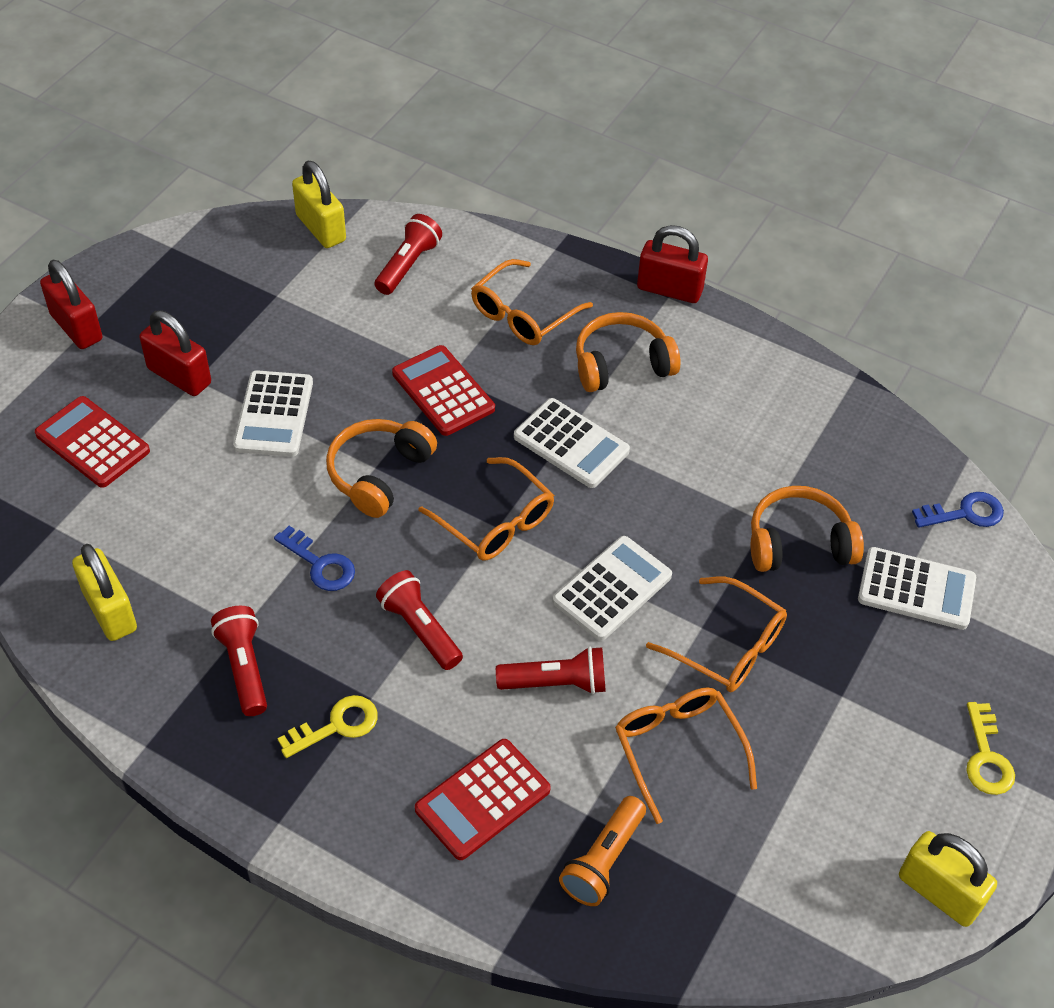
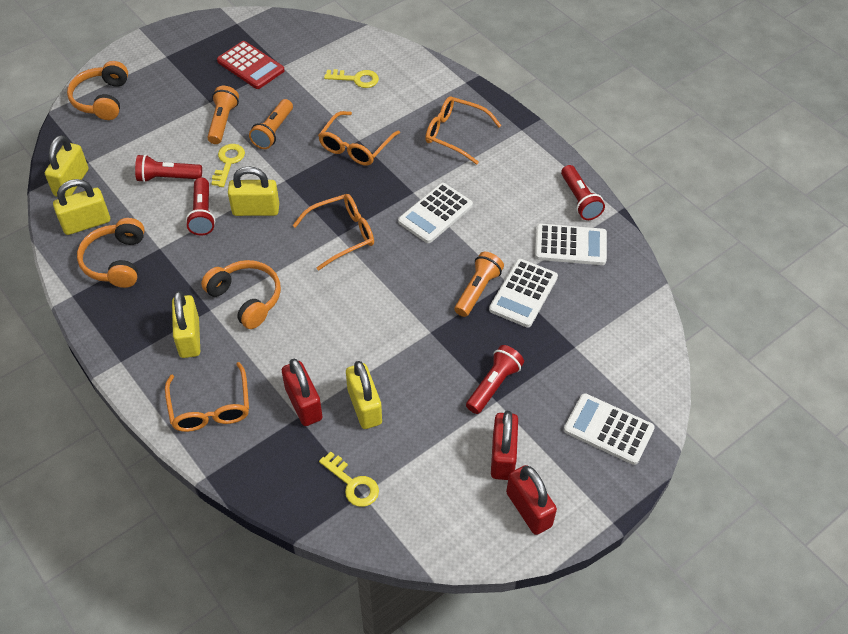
blue key: [274,526,355,591] [912,492,1004,528] = 2 -> none = 0
orange flashlight: [559,796,646,906] = 1 -> [207,86,239,144] [249,99,293,149] [454,252,504,317] = 3
red calculator: [35,396,150,488] [392,345,495,436] [415,739,551,860] = 3 -> [217,41,285,89] = 1
yellow key: [277,695,378,758] [966,702,1015,795] = 2 -> [211,144,245,187] [319,452,379,507] [324,69,379,88] = 3
yellow padlock: [72,544,137,641] [292,161,346,248] [899,831,997,927] = 3 -> [45,135,88,197] [53,179,110,235] [172,291,200,358] [228,166,279,216] [346,361,382,429] = 5

